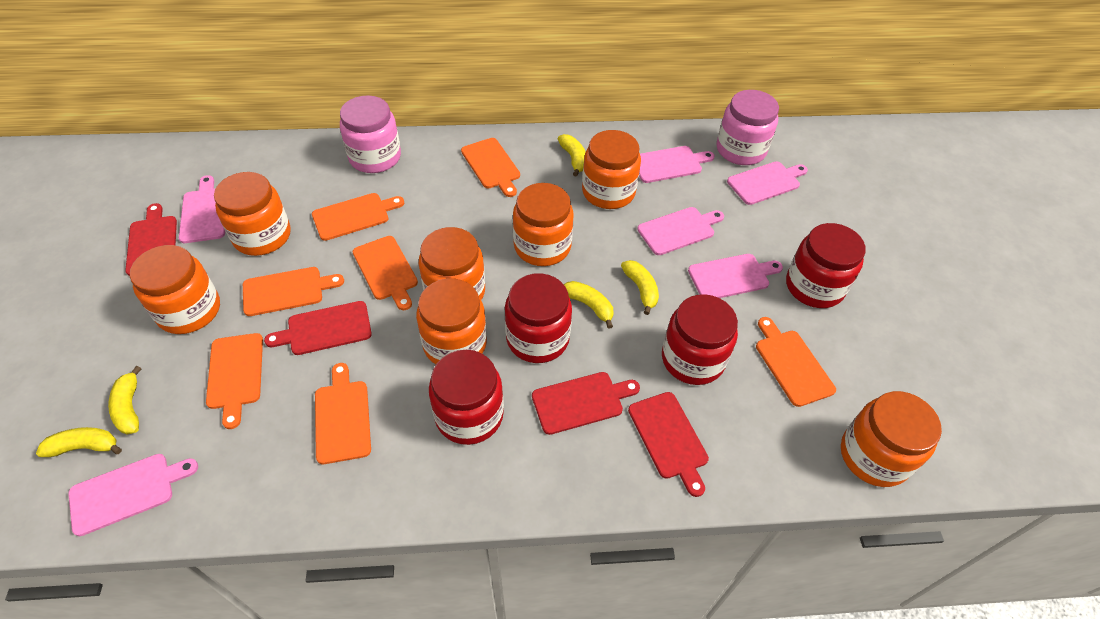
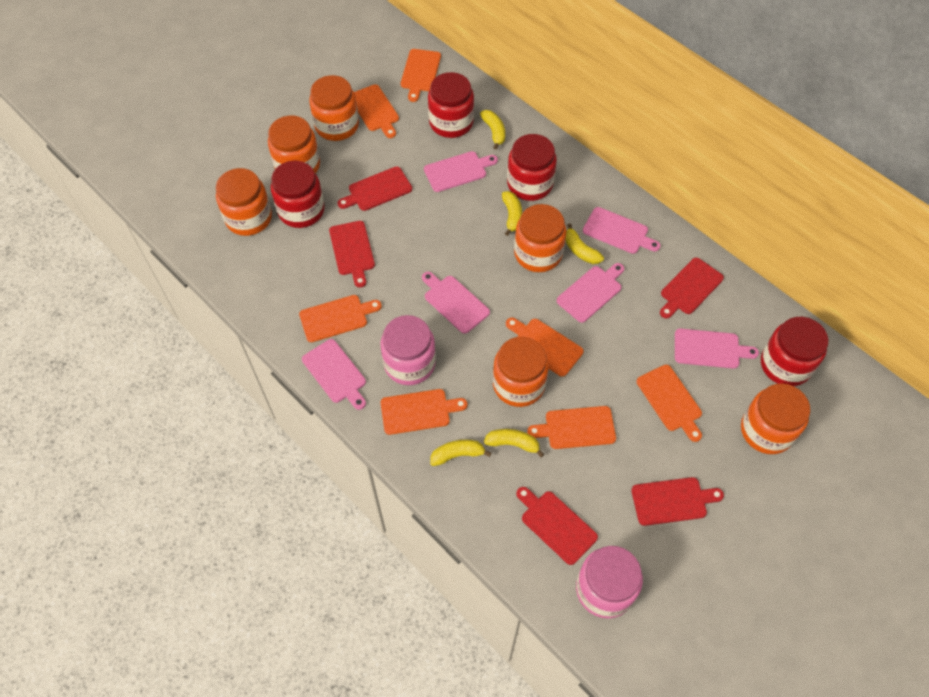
orange jar: [130,245,220,334] [214,172,291,256] [416,278,487,364] [419,227,485,300] [513,183,574,266] [582,130,641,209] [841,391,942,487] = 7 -> [216,168,272,236] [268,116,320,174] [309,75,359,141] [493,337,549,407] [514,204,566,272] [741,383,810,454] = 6
red cutting board: [125,203,177,276] [264,301,372,355] [532,372,640,435] [628,392,709,497] = 4 -> [329,221,375,288] [338,166,412,211] [516,487,598,565] [631,477,724,526] [660,258,724,319] = 5

